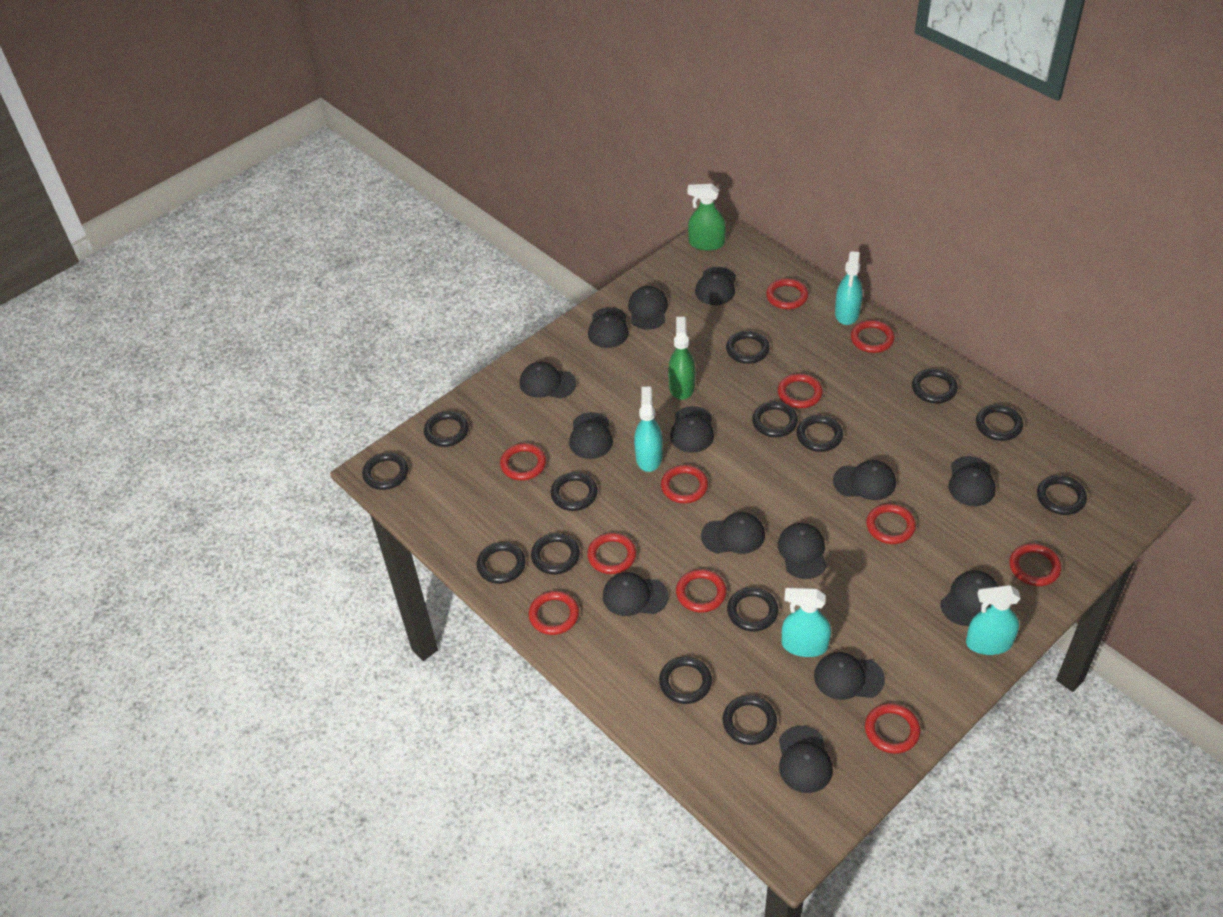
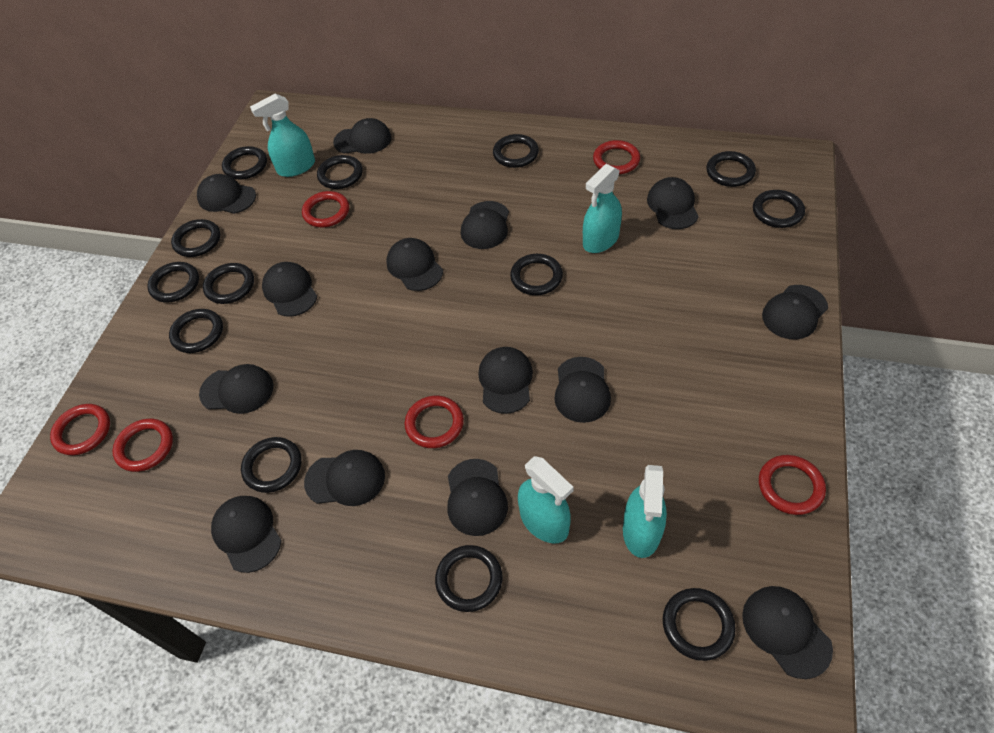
black ring: [362,452,408,490] [424,411,469,447] [477,542,526,584] [531,533,580,574] [551,472,598,511] [659,656,712,704] [723,695,777,745] [726,331,770,364] [727,587,778,631] [752,401,798,437] [797,415,843,452] [912,369,958,403] [976,404,1023,441] [1037,475,1087,515] = 14 -> [147,262,199,303] [169,309,223,353] [171,219,220,257] [203,263,254,304] [222,146,267,180] [241,437,302,493] [317,155,363,189] [435,545,502,612] [493,134,539,168] [510,254,563,295] [663,588,736,661] [706,151,756,187] [753,190,805,228] = 13
green spray bottle: [668,317,695,400] [687,184,726,250] = 2 -> none = 0
red ring: [500,443,546,480] [529,591,579,635] [587,533,636,574] [661,465,708,503] [676,569,726,613] [766,278,808,309] [778,374,823,408] [851,320,895,353] [865,703,920,754] [866,504,916,544] [1010,543,1061,586] = 11 -> [50,404,110,455] [112,419,173,472] [302,191,349,227] [405,396,464,448] [593,140,640,174] [759,455,826,515] = 6

